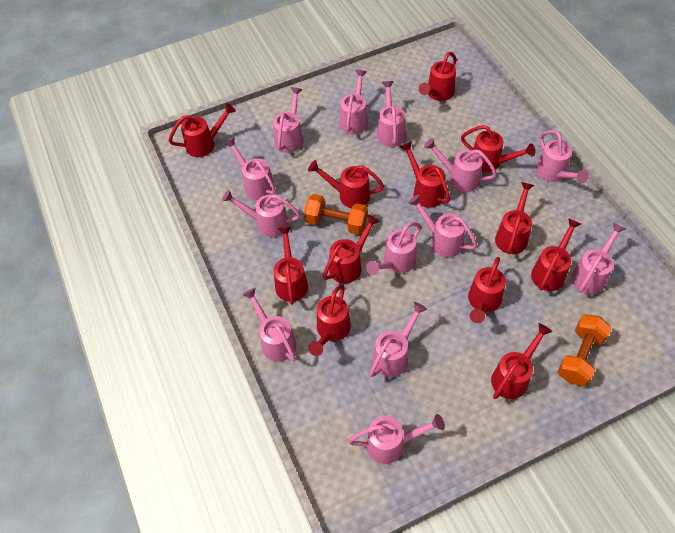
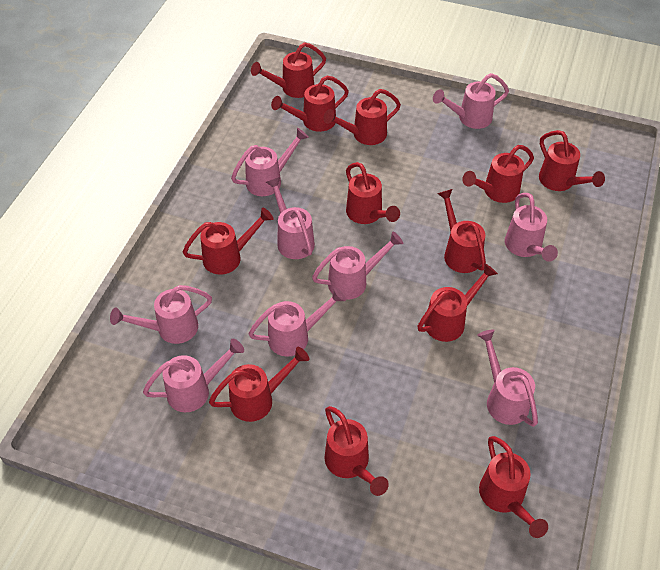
orange dumbbell: [304,194,368,235] [558,314,612,386] = 2 -> none = 0
pink watering can: [222,190,300,237] [225,137,276,200] [242,288,296,362] [273,87,303,153] [339,70,368,135] [348,414,445,464] [366,222,421,275] [369,302,427,377] [377,81,405,147] [408,195,477,258] [424,138,497,192] [536,130,589,183] [571,223,626,294] = 13 -> [110,285,212,344] [143,339,244,412] [231,128,309,196] [248,287,346,356] [266,177,315,259] [312,231,403,300] [433,73,509,129] [477,329,538,427] [505,193,558,262] = 9

